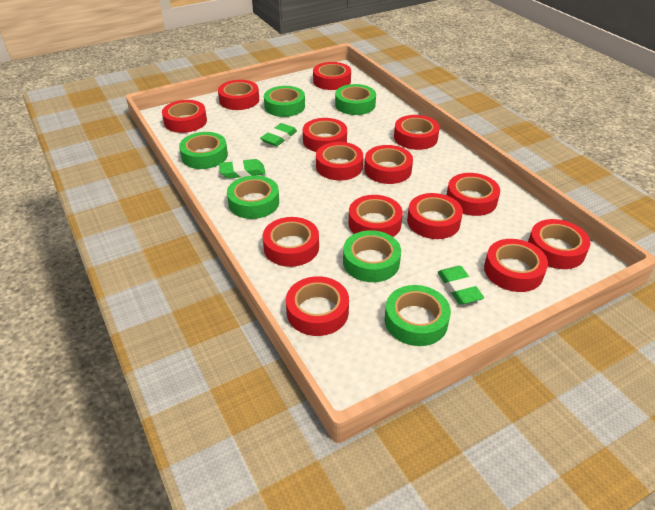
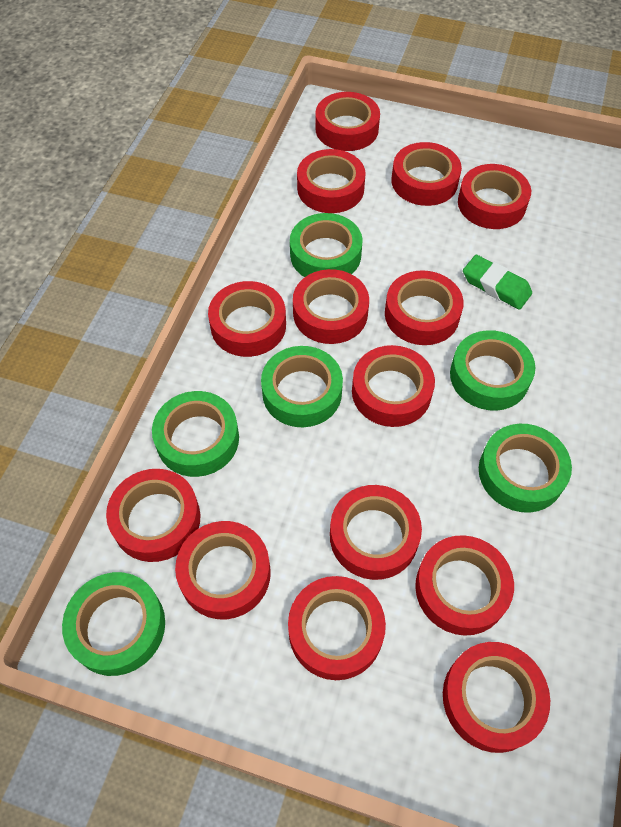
green eraser: [219,159,266,179] [260,123,297,146] [438,266,484,305] = 3 -> [463,255,532,310] = 1

